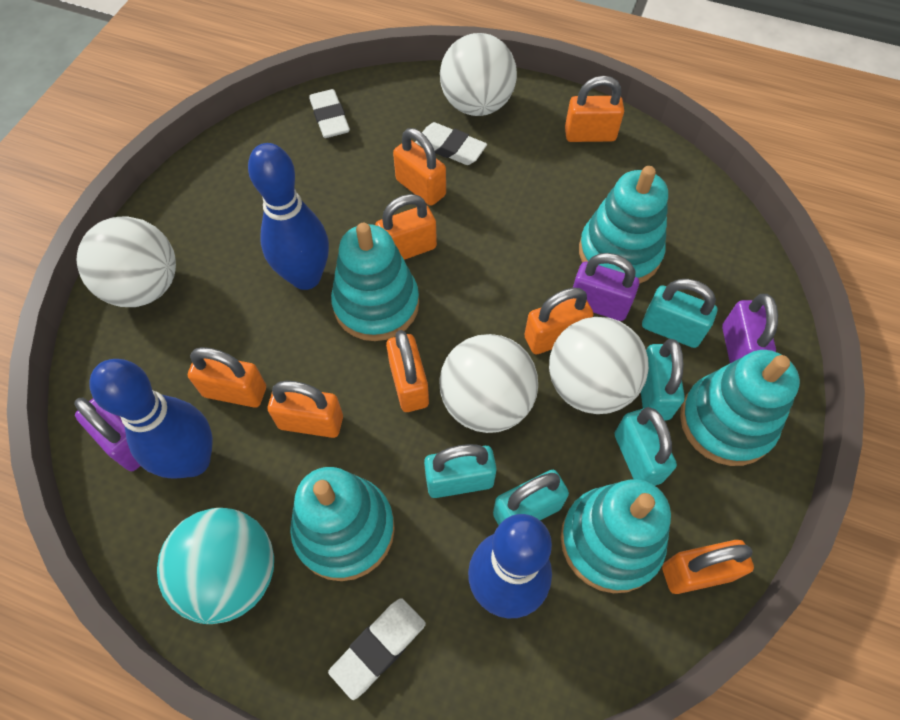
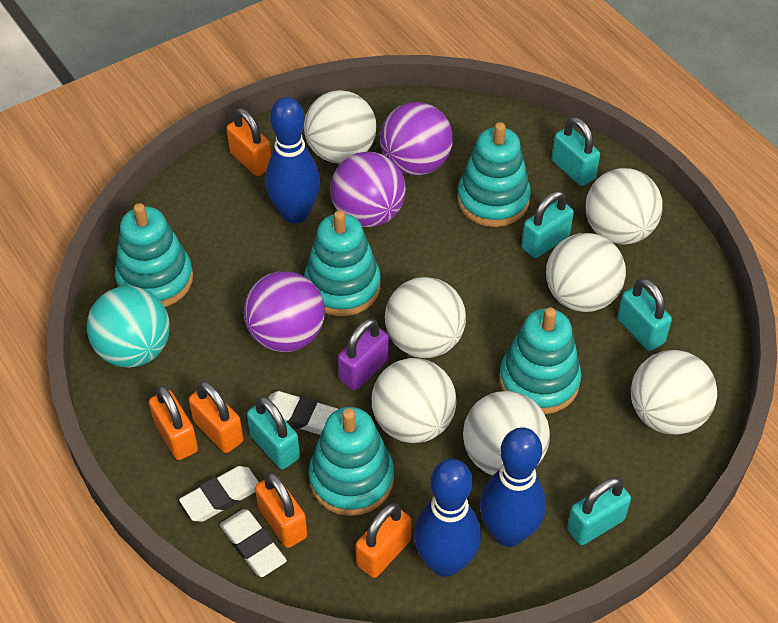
orange padlock: [188,347,266,408] [268,381,343,438] [375,194,437,260] [386,330,429,412] [393,128,446,206] [524,288,593,354] [565,76,624,142] [662,540,754,594] = 8 -> [149,385,198,460] [189,381,243,453] [227,108,271,176] [255,472,307,548] [356,503,412,578] = 5
purple ball: none = 0 -> [244,271,325,352] [331,152,406,227] [380,102,453,176] = 3
purple padlock: [74,398,140,471] [573,253,639,321] [722,294,778,363] = 3 -> [338,318,389,390] = 1
white ball: [77,216,176,307] [439,334,538,433] [440,33,517,116] [549,317,649,414] = 4 -> [304,90,376,164] [372,358,457,443] [385,277,466,358] [463,391,550,475] [546,233,626,312] [585,168,662,245] [631,350,717,435] = 7

